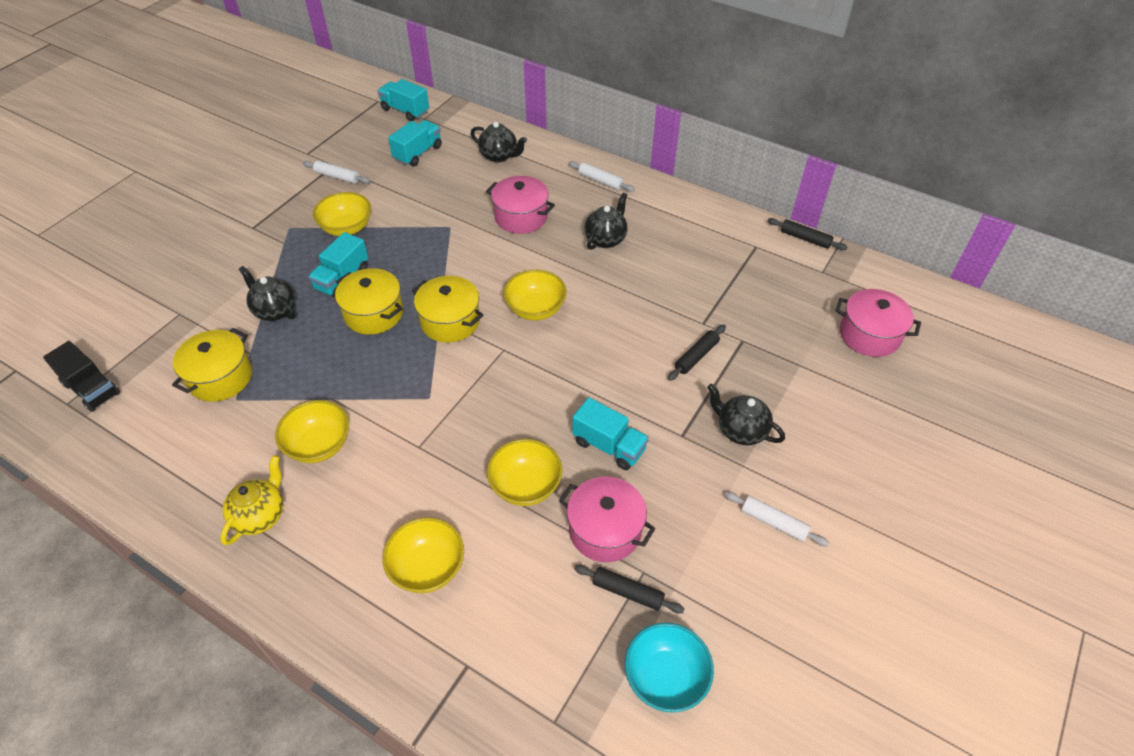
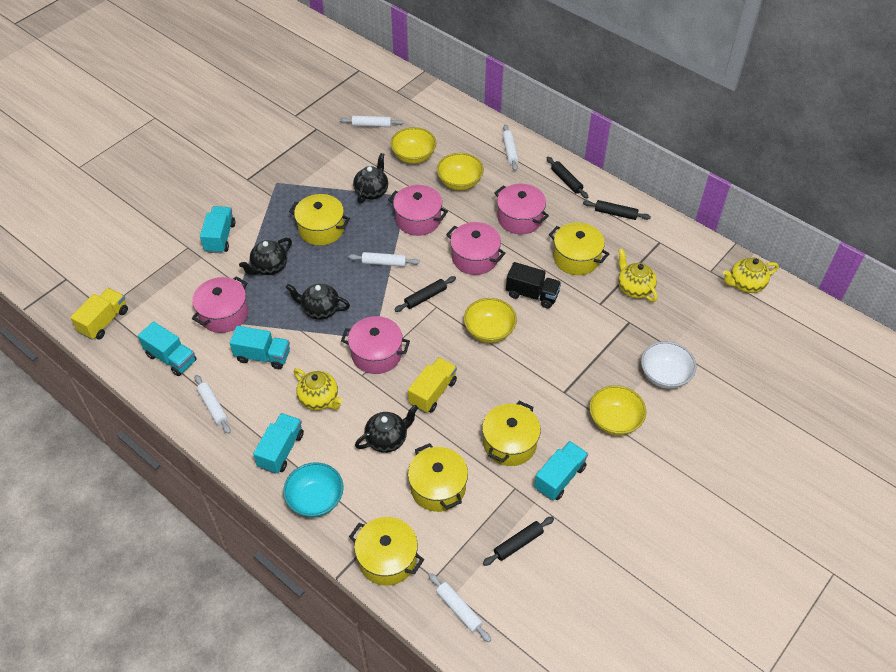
black rolling pin: [574,565,684,613] [668,324,726,381] [768,218,847,250] = 3 -> [394,276,456,312] [483,516,554,566] [547,157,588,198] [583,200,651,220] = 4
pink pot: [486,176,555,234] [559,476,656,562] [835,289,921,357] = 3 -> [192,276,248,333] [341,316,410,374] [388,185,448,236] [446,222,506,275] [494,184,549,235] = 5
turquoise truck: [308,232,368,297] [378,79,429,121] [388,120,442,166] [572,397,649,470] = 4 -> [138,321,196,376] [200,206,235,253] [230,326,290,369] [253,413,304,474] [534,441,588,500] = 5
white bowl: none = 0 -> [641,341,696,389] = 1
white rolling pin: [303,161,370,184] [568,161,635,192] [725,492,829,546] = 3 -> [195,375,231,434] [340,116,403,127] [349,252,420,267] [428,573,491,642] [502,125,519,171] = 5
yellow bowl: [275,400,349,463] [313,192,371,236] [383,517,464,593] [487,439,563,506] [503,270,567,321] = 5 -> [390,127,436,164] [437,153,484,190] [464,298,517,343] [589,385,646,436] = 4
yellow pot: [172,328,252,402] [335,268,403,335] [412,276,484,343] = 3 -> [289,194,350,245] [349,517,424,586] [408,443,468,512] [482,401,541,466] [549,222,609,275] = 5
yellow teapot: [220,455,283,545] = 1 -> [294,368,343,410] [618,248,657,302] [723,258,779,293] = 3
yellow truck: none = 0 -> [70,288,128,340] [408,357,457,413] = 2

